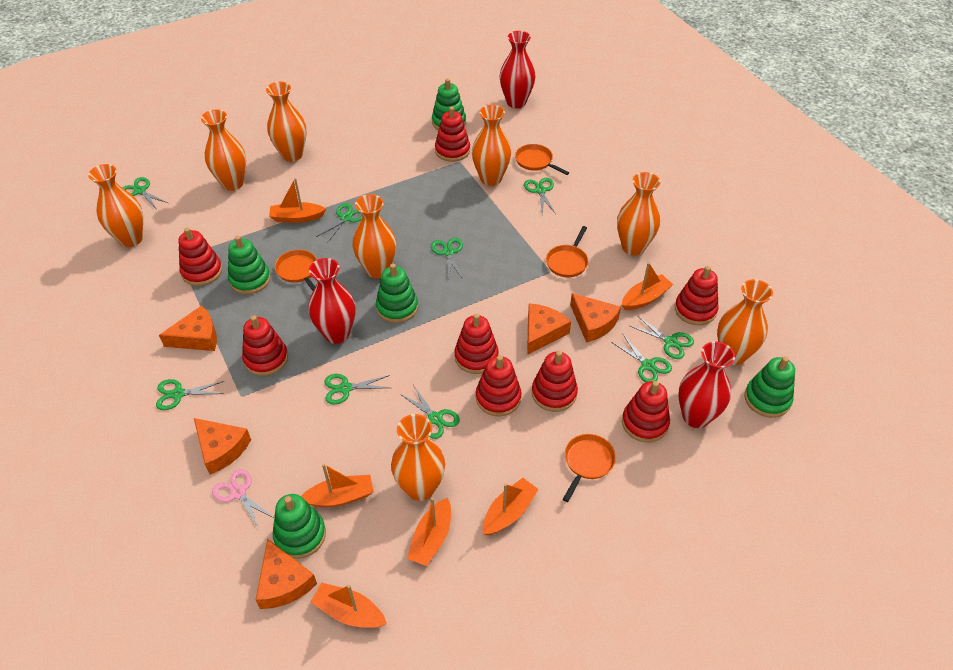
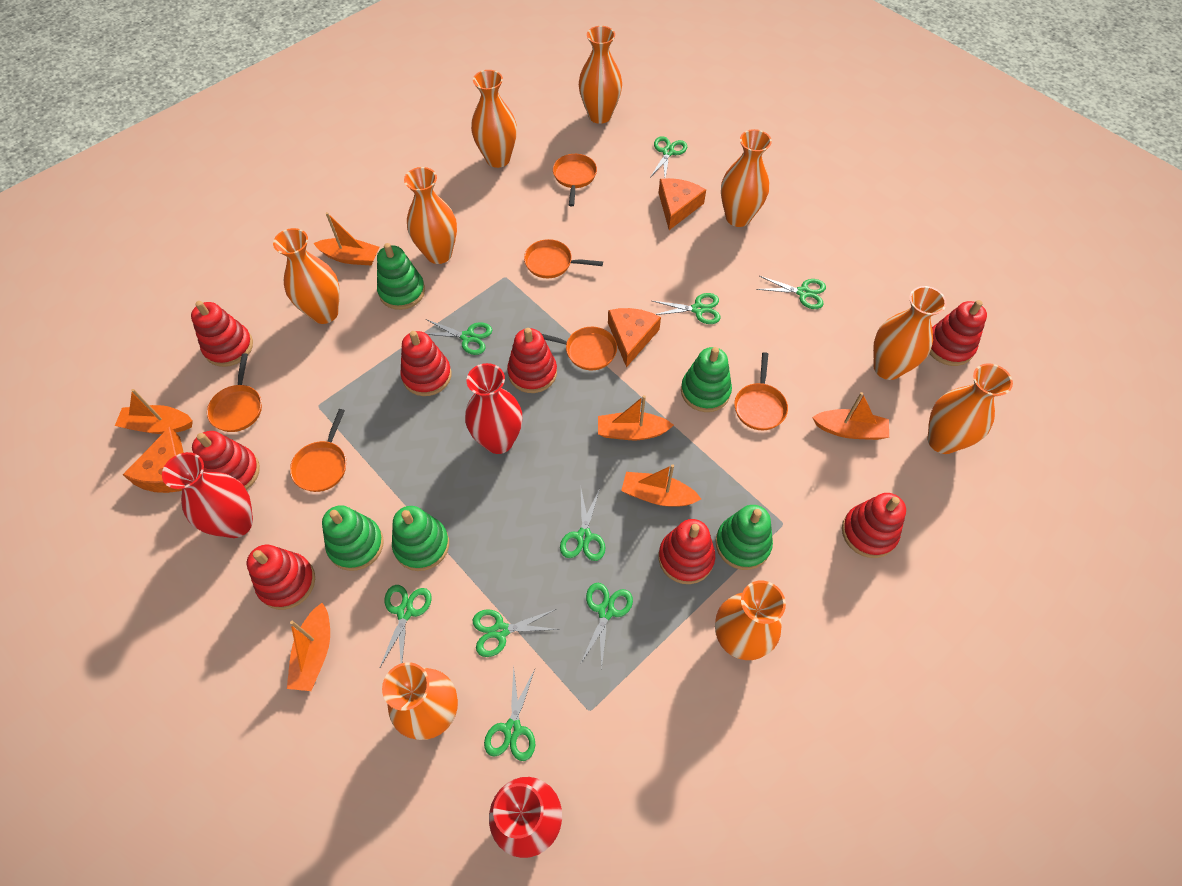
orange cheese: [159,305,217,351] [194,418,251,474] [256,539,317,609] [527,303,571,355] [570,293,621,342] = 5 -> [123,427,184,493] [608,308,661,367] [659,178,706,230] = 3
orange pan: [275,250,317,291] [515,144,569,175] [546,226,588,277] [563,434,616,502] = 4 -> [207,353,262,432] [290,409,346,492] [524,239,603,278] [542,327,617,370] [553,154,597,206] [734,352,788,430] = 6
orange vase: [88,164,143,247] [201,109,246,191] [266,82,307,162] [352,194,396,278] [391,414,445,501] [472,105,511,186] [617,172,661,256] [717,279,773,365] = 8 -> [273,228,340,324] [382,662,458,740] [404,167,457,264] [471,70,517,168] [579,26,622,124] [715,580,786,660] [721,129,772,227] [873,286,946,380] [927,363,1013,454] = 9
pink scissors: [212,469,274,529] = 1 -> none = 0

